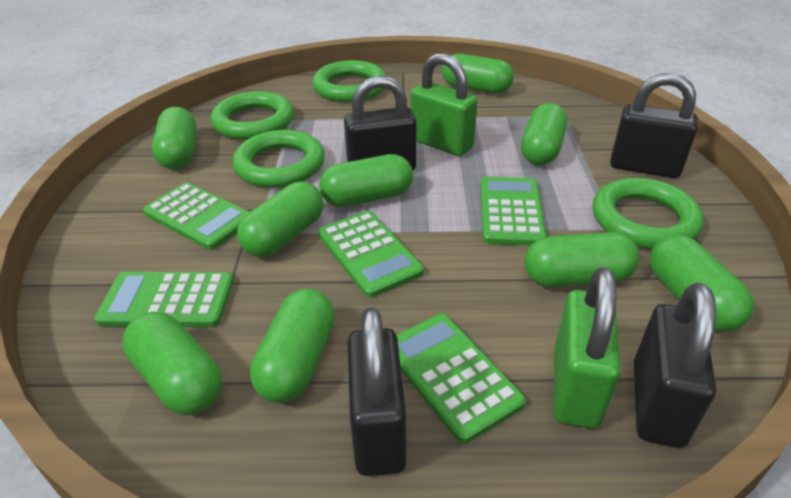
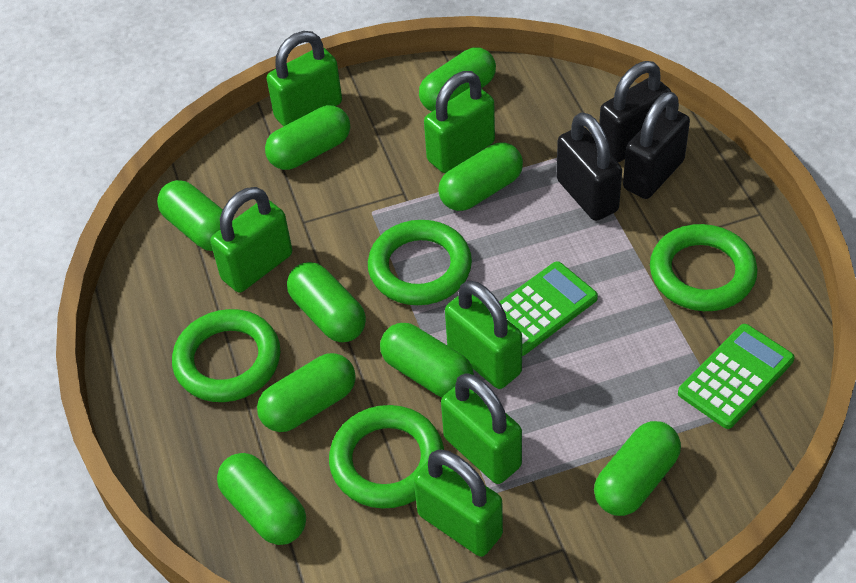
black padlock: [344,76,416,170] [347,307,407,476] [610,73,698,178] [634,282,716,448] = 4 -> [556,112,622,221] [599,61,671,162] [623,92,690,199] = 3
green calculator: [94,272,234,327] [143,182,249,250] [318,211,424,298] [396,314,526,444] [480,177,547,246] = 5 -> [500,261,598,356] [678,324,795,429] = 2
green padlock: [410,53,478,156] [553,267,621,429] = 2 -> [210,187,292,293] [267,31,342,127] [414,449,503,557] [424,71,495,173] [441,374,522,484] [445,281,522,389] = 6

